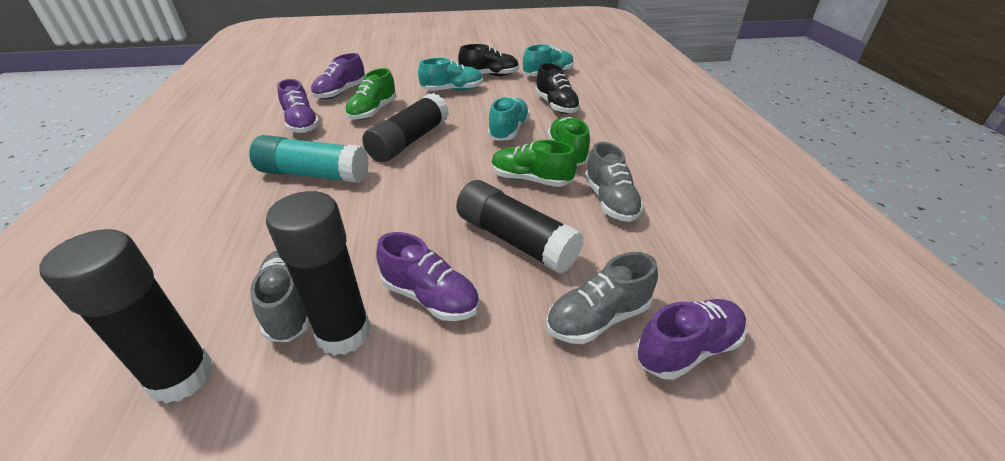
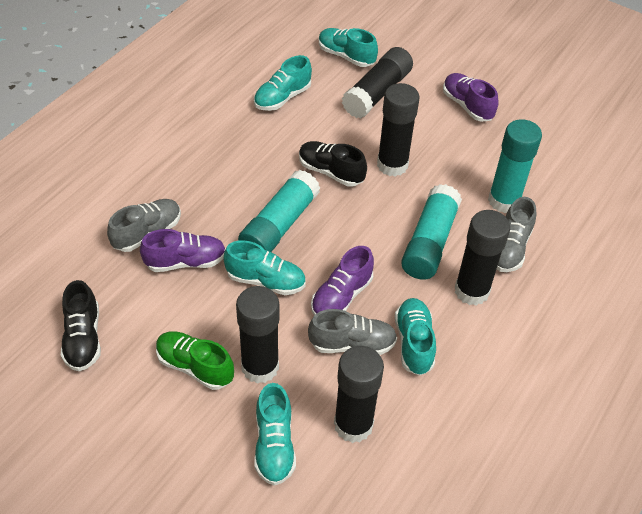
black glue stick: [40,229,213,404] [266,191,371,356] [362,93,449,162] [456,180,584,274] = 4 -> [236,286,280,384] [334,346,384,443] [342,47,413,118] [377,83,420,177] [455,210,510,305] = 5
green shoe: [345,68,397,120] [491,140,577,187] [547,117,590,166] = 3 -> [156,331,234,390] = 1
purple shoe: [277,79,320,133] [311,53,365,100] [376,232,479,321] [636,299,747,380] = 4 -> [140,229,226,272] [311,246,374,316] [443,73,498,122] = 3
turquoise glue stick: [249,135,369,183] = 1 -> [238,170,320,252] [401,184,462,280] [488,119,542,213] = 3
turquoise shoe: [418,58,483,91] [488,97,530,141] [523,44,574,76] = 3 -> [224,240,306,295] [254,55,312,111] [254,383,296,486] [319,28,378,67] [395,298,436,376] = 5

